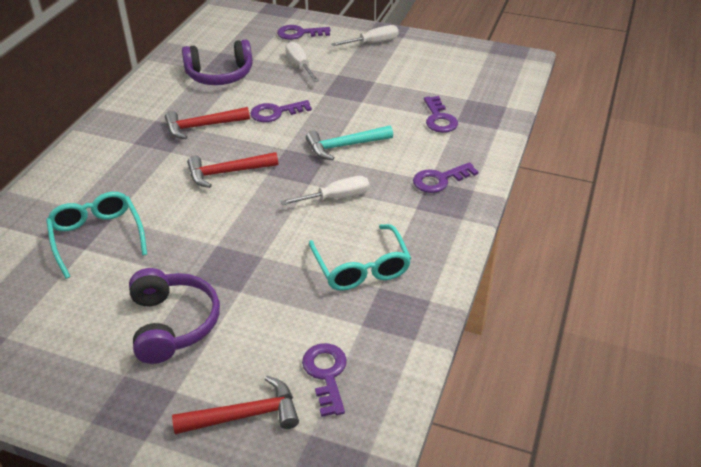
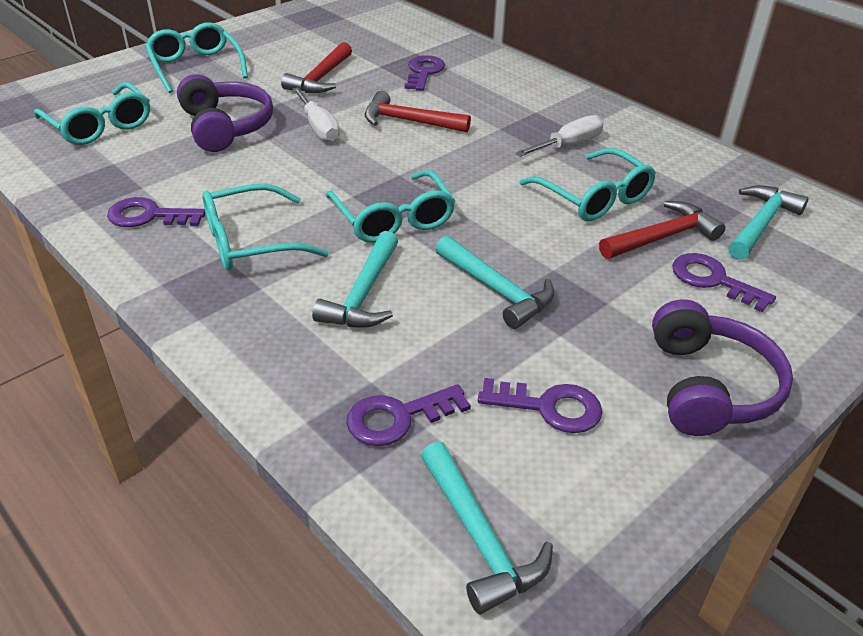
turquoise glasses: [46,192,147,279] [309,224,411,291] = 2 -> [34,82,150,145] [145,22,248,93] [202,183,329,271] [326,170,456,243] [519,148,656,221] = 5
turquoise hammer: [306,125,393,160] = 1 -> [312,231,398,328] [421,441,553,614] [435,236,555,329] [728,185,809,260] = 4
white screwdriver: [280,176,370,205] [285,41,319,82] [331,25,399,46] = 3 -> [292,87,340,142] [515,115,604,157] = 2

